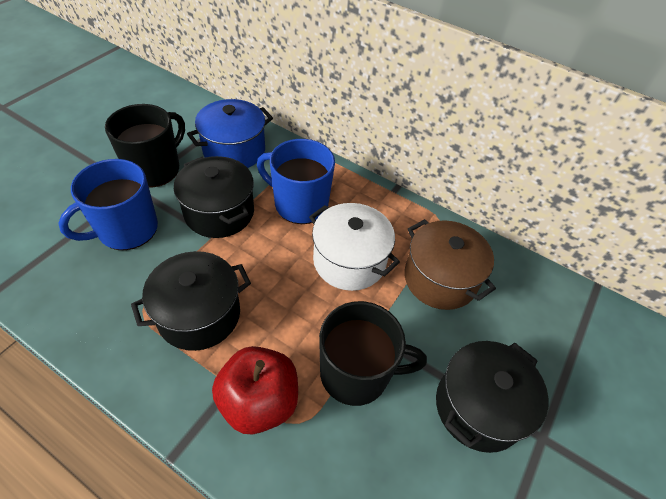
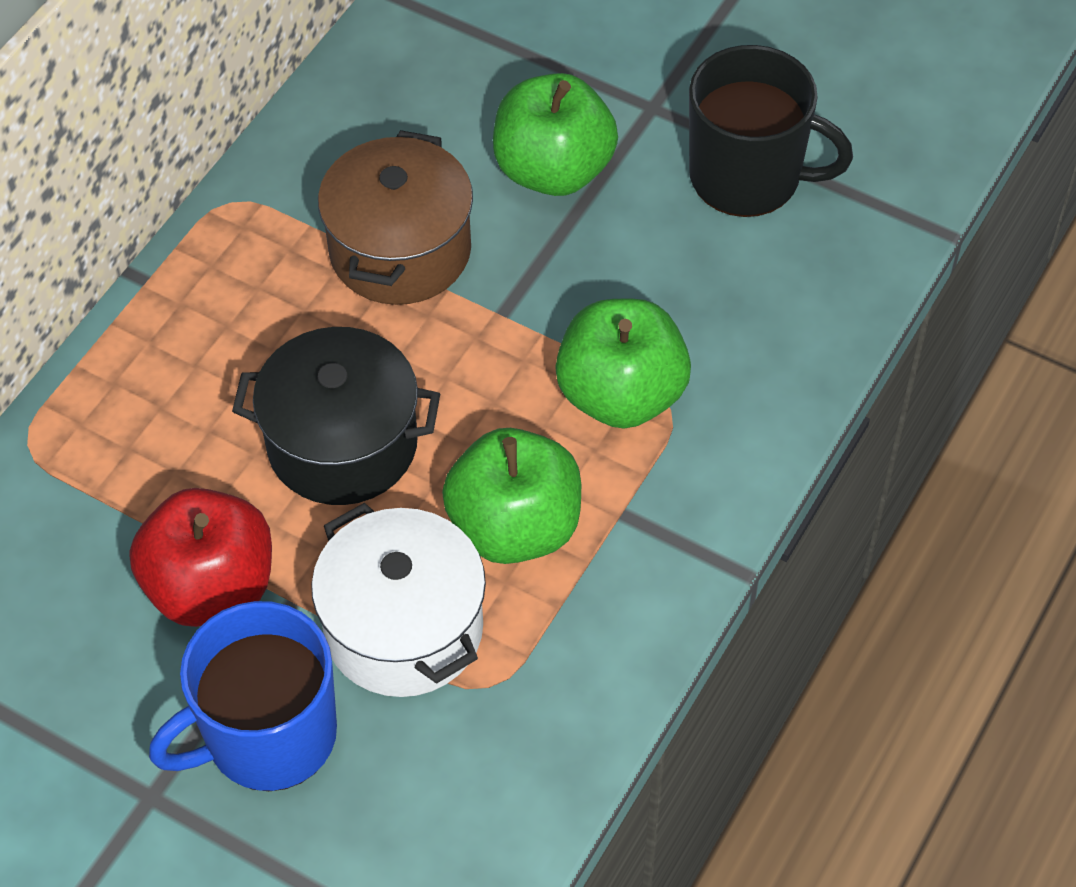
black mug: [105,104,185,188] [319,301,427,406] = 2 -> [689,45,853,217] = 1
black pot: [131,251,251,351] [174,156,254,238] [436,341,549,453] = 3 -> [232,327,440,505] = 1
blue mug: [58,159,158,250] [257,139,335,224] = 2 -> [149,601,337,791] = 1
blue pot: [187,99,273,168] = 1 -> none = 0
green apple: none = 0 -> [442,428,581,564] [493,73,618,196] [555,299,691,429] = 3

